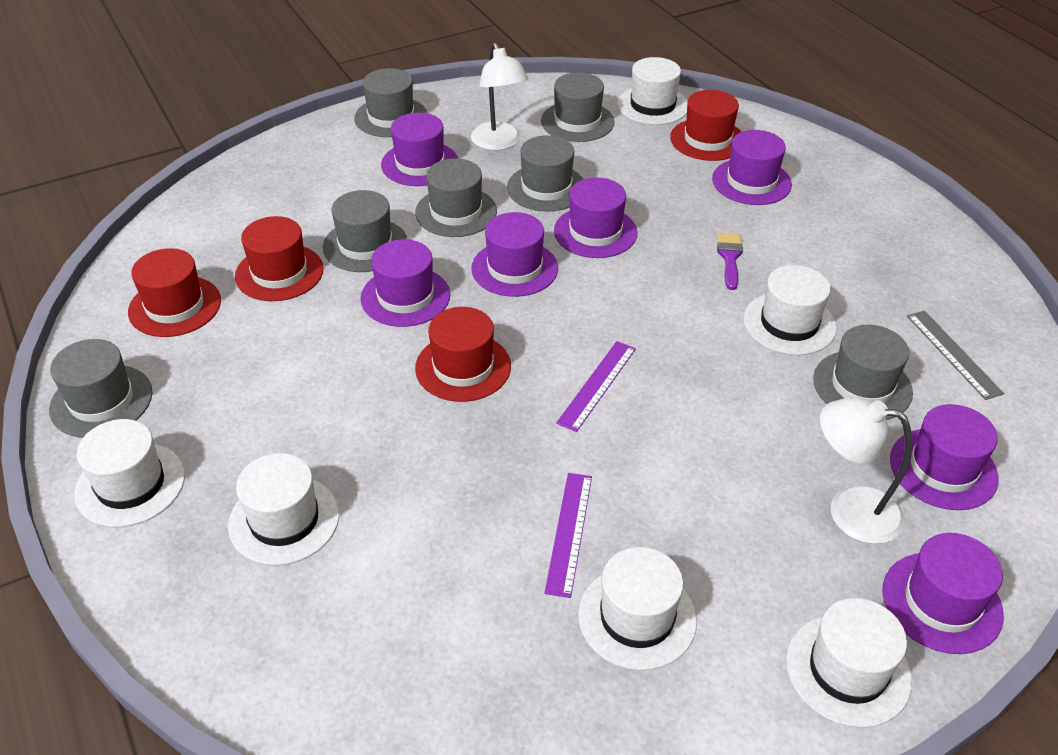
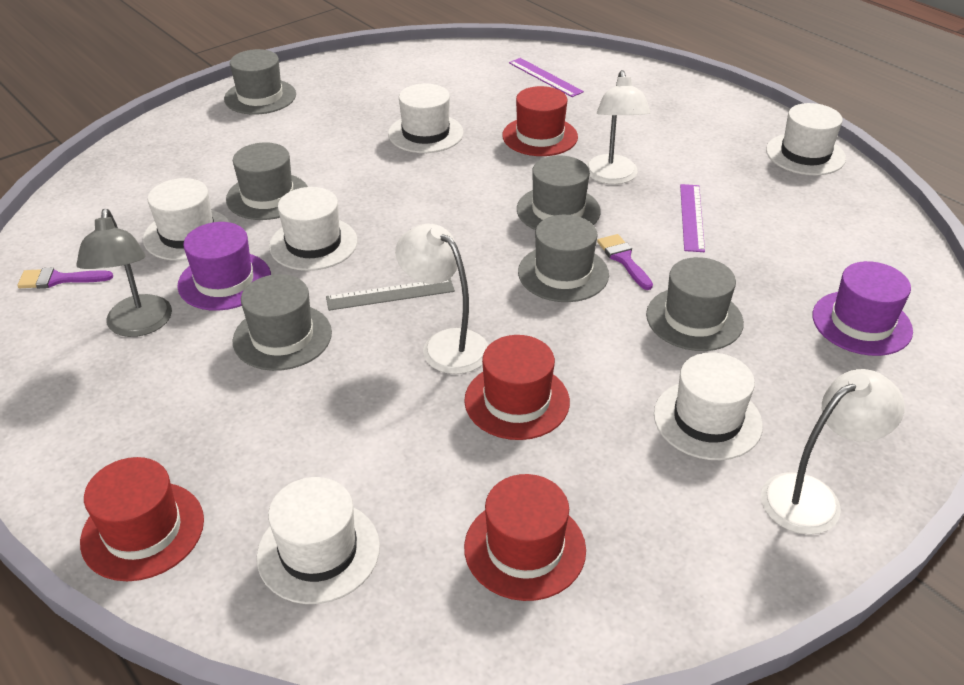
grey hat: [49,339,152,438] [322,190,407,272] [354,68,427,137] [415,158,497,237] [507,135,584,212] [541,72,614,142] [813,325,913,420] = 7 -> [224,49,296,115] [226,142,308,220] [232,274,332,371] [517,156,601,230] [518,215,609,302] [646,257,744,351] = 6
grey lamp: none = 0 -> [76,209,172,337] = 1
purple brush: [717,233,743,290] = 1 -> [17,267,113,288] [597,234,653,290] = 2
purple hat: [360,239,450,327] [381,113,458,186] [471,212,558,297] [554,178,638,258] [712,130,792,205] [882,533,1004,654] [890,404,999,510] = 7 -> [177,222,271,311] [812,261,913,356] = 2
white lamp: [471,43,529,151] [820,397,912,544] = 2 -> [395,224,488,374] [586,70,651,184] [761,369,905,535] = 3

